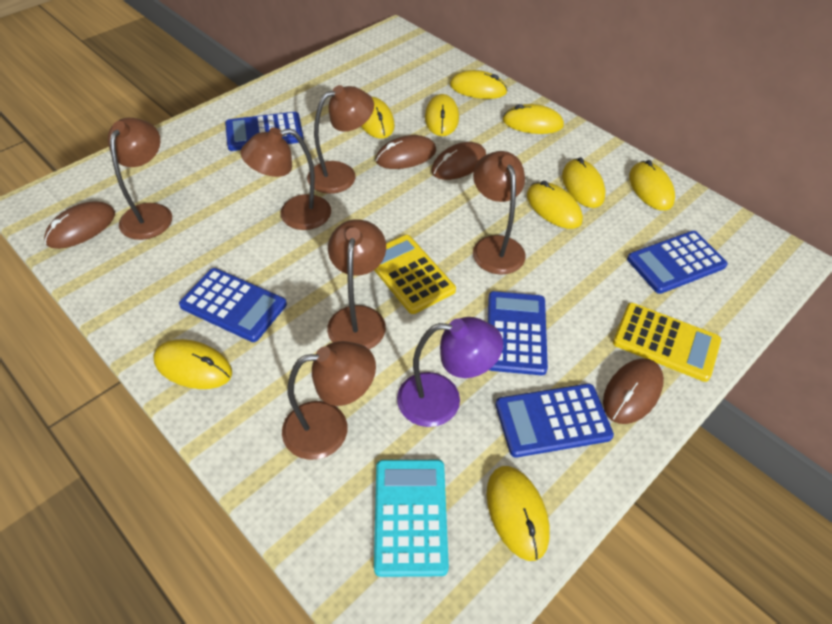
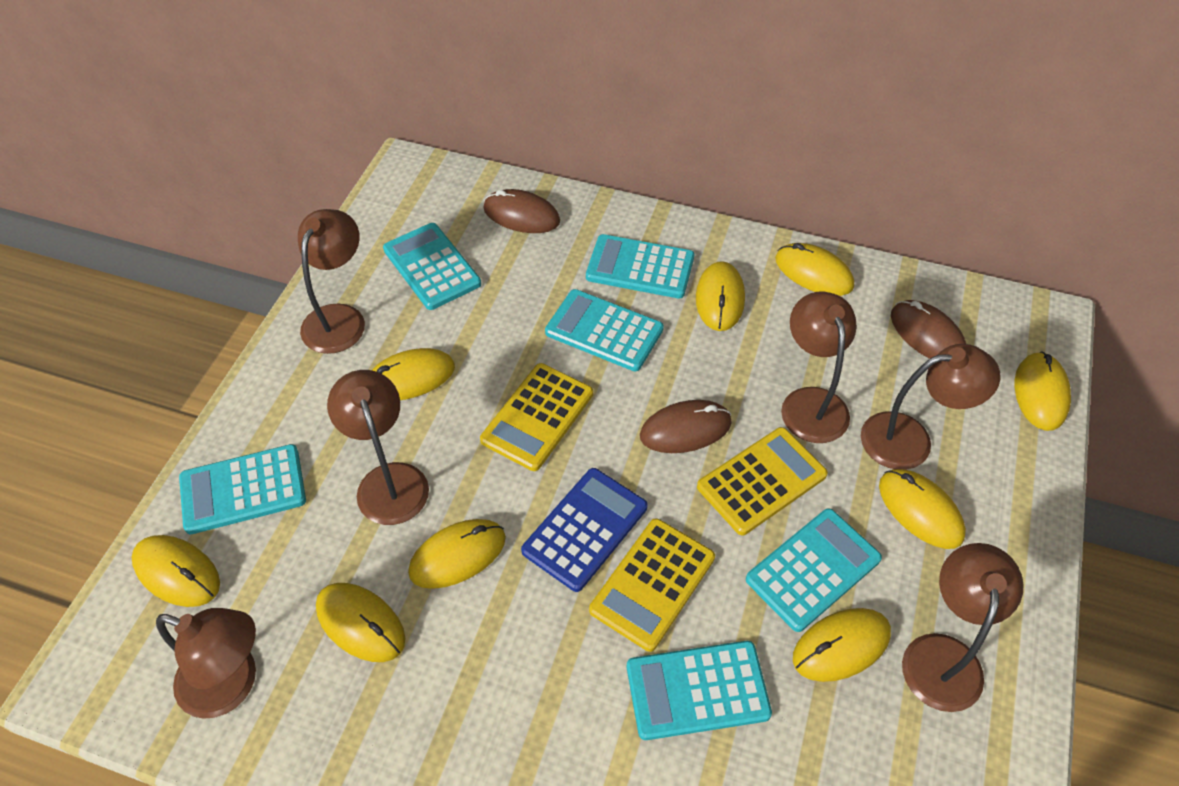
blue calculator: [179,268,287,342] [225,112,304,151] [488,291,548,375] [495,384,614,458] [627,231,728,294] = 5 -> [521,468,648,592] = 1
brown mouse: [44,202,115,249] [376,135,436,169] [431,142,486,180] [603,358,664,424] = 4 -> [483,189,560,233] [640,400,732,453] [891,300,966,359] = 3
purple lamp: [397,317,503,427] = 1 -> none = 0
turquoise calculator: [374,460,449,577] = 1 -> [179,444,306,534] [383,223,481,310] [545,289,664,371] [586,234,694,299] [627,641,772,740] [746,508,882,632] = 6
yellow calculator: [374,235,456,314] [613,303,721,382] = 2 -> [480,363,593,471] [589,518,715,652] [697,427,828,535] = 3

